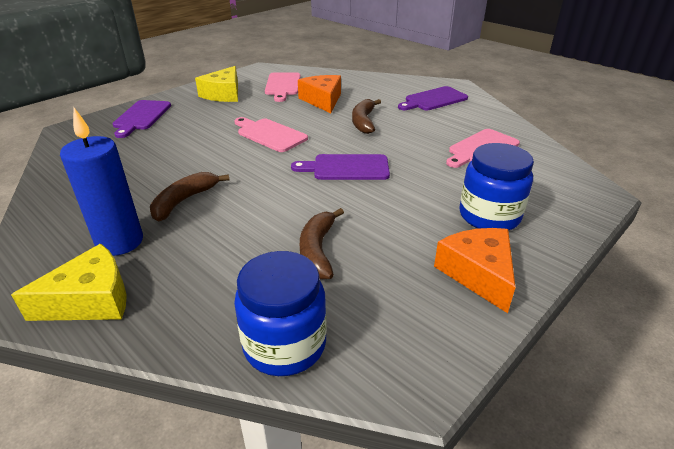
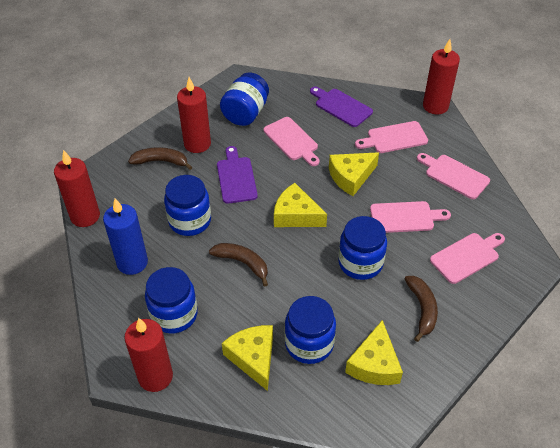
blue jar: [234,251,327,376] [459,143,534,230] = 2 -> [145,267,198,334] [164,175,211,236] [220,72,269,126] [285,296,336,364] [338,216,387,280] = 5
orange cheese: [298,75,341,113] [434,228,516,313] = 2 -> none = 0
pink cutting board: [234,117,308,152] [265,72,301,102] [446,129,520,168] = 3 -> [263,117,320,166] [355,121,428,153] [370,201,451,233] [417,153,490,199] [430,233,505,284] = 5
purple cutting board: [112,100,171,138] [291,154,390,180] [398,86,468,110] = 3 -> [217,146,258,204] [310,87,373,127] = 2
red candle: none = 0 -> [54,150,100,227] [124,318,173,392] [177,77,211,153] [423,39,460,115] = 4
yellow cheese: [11,244,127,321] [195,66,238,102] = 2 -> [222,325,273,391] [274,183,327,227] [329,152,379,196] [345,320,403,385] = 4

